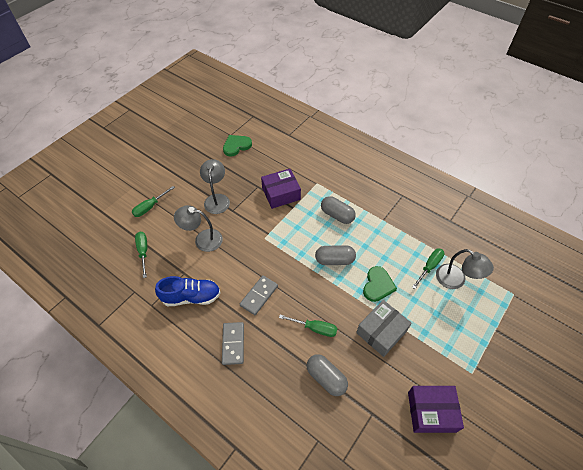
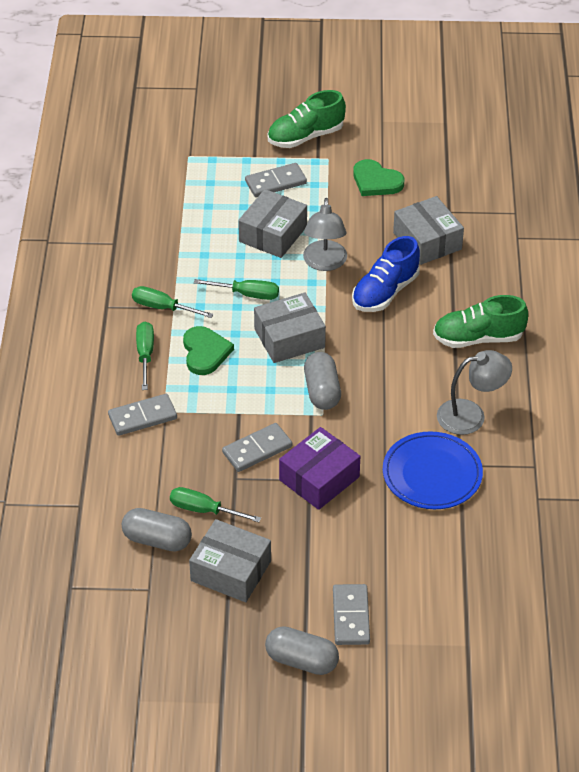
blue plate: none = 0 -> [383,431,483,509] = 1
green shoe: none = 0 -> [268,90,346,148] [433,295,528,348] = 2
grey box: [356,300,412,357] = 1 -> [189,519,271,602] [238,189,307,258] [254,293,326,363] [393,196,464,265] = 4
grey domino: [222,322,244,365] [240,275,278,315] = 2 -> [108,394,177,436] [222,423,292,472] [245,163,307,197] [333,584,370,645] = 4
grey lamp: [174,205,223,252] [200,159,230,214] [436,249,494,289] = 3 -> [303,198,347,271] [437,350,512,435] = 2
purple box: [261,169,301,209] [408,386,464,433] = 2 -> [279,427,360,510] = 1

